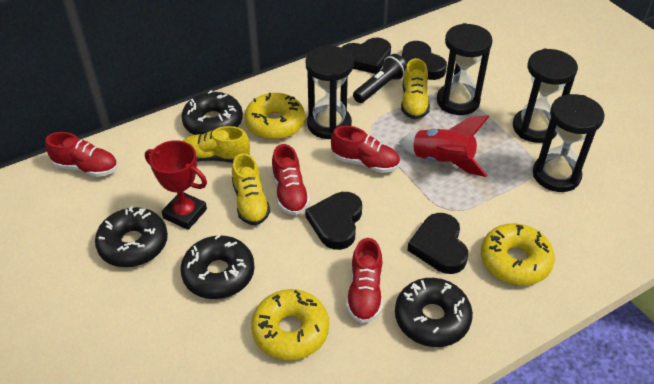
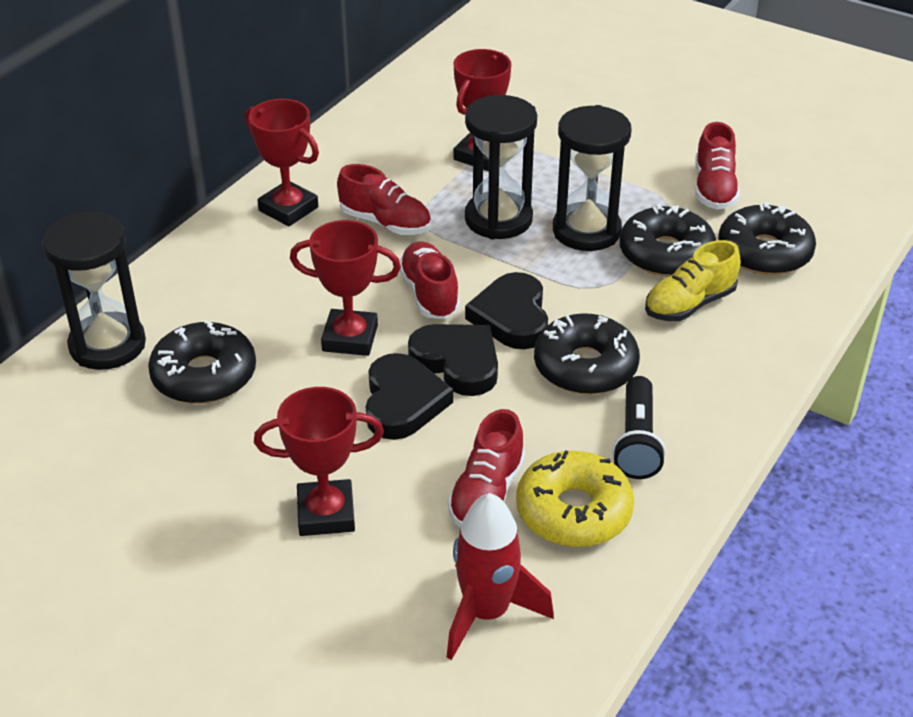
black heart: [305,192,362,250] [341,38,391,74] [402,41,447,80] [407,213,468,274] = 4 -> [366,353,453,440] [408,324,498,396] [465,272,548,349] = 3
black hourglass: [306,46,354,139] [437,23,493,115] [513,49,578,143] [533,94,604,192] = 4 -> [42,212,146,370] [465,95,537,239] [553,105,632,251] = 3
red trophy: [145,140,207,230] = 1 -> [245,99,319,226] [254,387,384,536] [290,220,401,356] [453,49,511,171] = 4
yellow donut: [244,93,305,140] [251,289,329,361] [481,223,555,285] = 3 -> [516,450,634,547] = 1
yellow shoe: [183,126,250,163] [232,153,270,225] [401,58,430,119] = 3 -> [645,240,741,321] = 1

